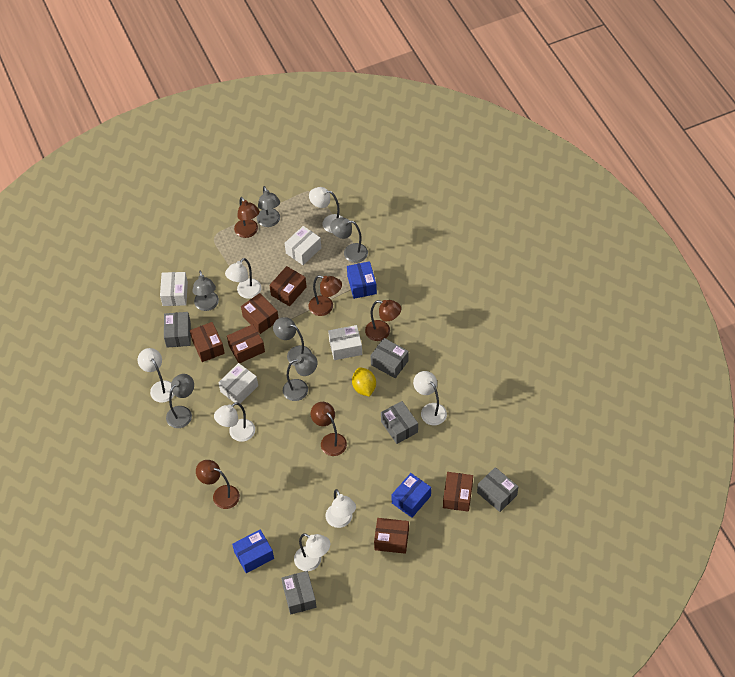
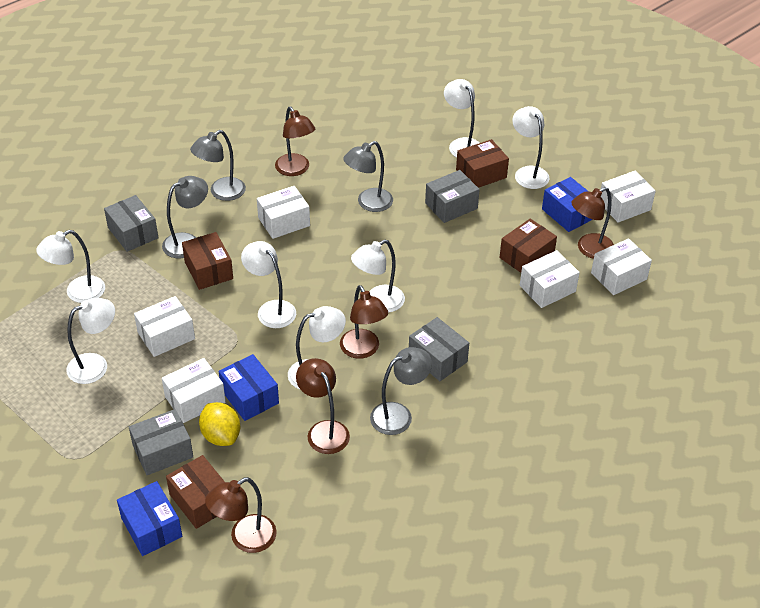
brown box: [190,322,225,362] [227,324,265,363] [241,293,278,334] [269,266,307,306] [374,518,409,554] [443,472,473,512] = 6 -> [166,455,225,529] [182,232,233,290] [456,139,509,188] [499,219,557,273] = 4
grey box: [164,312,191,348] [281,571,317,615] [370,338,409,378] [381,401,418,444] [477,467,518,512] = 5 -> [104,195,159,252] [129,409,193,475] [409,317,469,381] [425,170,480,223] = 4
grey lamp: [166,374,194,428] [192,270,219,311] [257,186,280,227] [273,317,312,366] [283,353,318,401] [330,217,368,263] = 6 -> [162,176,208,258] [190,130,246,201] [343,141,393,212] [370,347,432,435] = 4
white box: [160,272,188,306] [218,363,258,404] [285,226,321,265] [328,325,362,360] = 4 -> [134,296,195,357] [162,358,226,423] [257,186,310,239] [520,250,580,308] [591,238,652,295] [601,171,656,223] = 6

